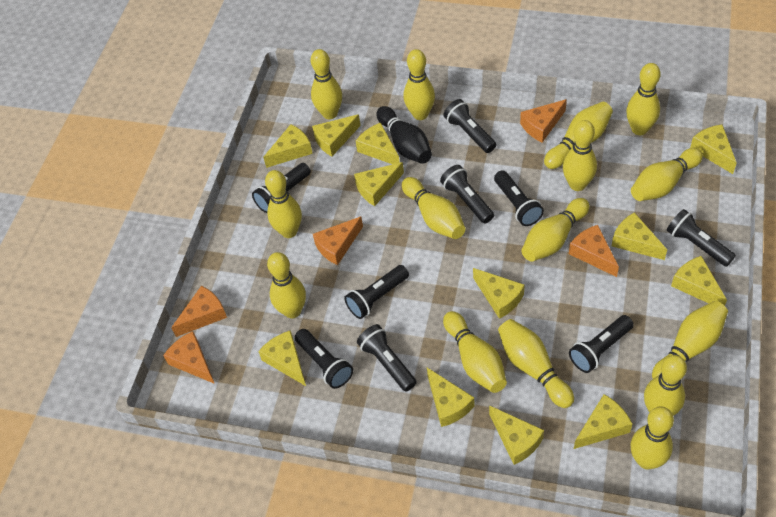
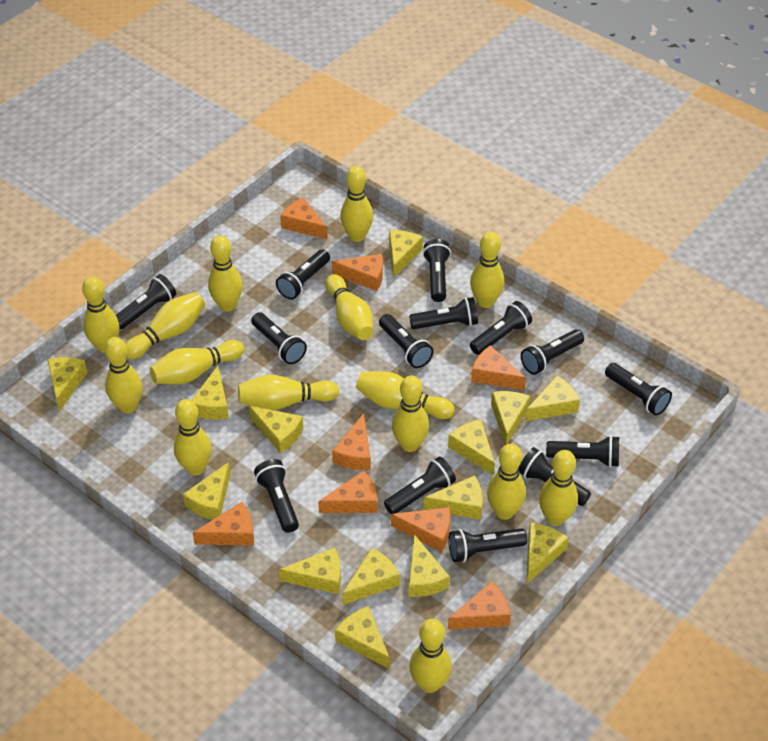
black bowling pin: [376,106,432,164] = 1 -> none = 0
black flashlight: [252,163,311,213] [295,329,353,389] [344,265,409,319] [357,324,417,392] [440,165,494,224] [443,99,496,153] [494,170,544,226] [569,315,634,373] [667,209,736,267] = 9 -> [116,274,176,329] [251,312,307,364] [254,459,299,533] [276,249,330,300] [379,314,433,368] [384,457,456,514] [409,297,478,329] [423,239,451,302] [448,528,527,562] [470,301,532,355] [519,447,591,506] [521,329,584,375] [546,436,619,467] [605,363,672,415] = 14
orange cheese: [163,331,215,384] [171,286,227,337] [313,216,363,265] [520,99,567,143] [569,225,619,277] = 5 -> [193,502,254,546] [280,198,328,240] [318,470,378,513] [332,254,383,291] [332,414,371,470] [391,507,451,552] [448,581,511,630] [471,345,526,390] = 8
yellow cheese: [258,330,306,386] [263,124,313,168] [312,114,361,157] [354,162,404,206] [356,122,400,164] [427,368,474,427] [473,268,525,319] [489,405,544,465] [574,394,632,449] [612,212,667,260] [671,256,727,306] [690,124,737,174] = 12 -> [47,357,88,411] [183,462,231,520] [191,366,229,420] [249,405,303,453] [279,548,341,594] [335,606,390,669] [342,548,400,605] [389,230,423,278] [408,534,450,597] [423,475,483,520] [448,419,495,476] [491,391,530,445] [525,376,580,421] [526,522,569,585] = 14

